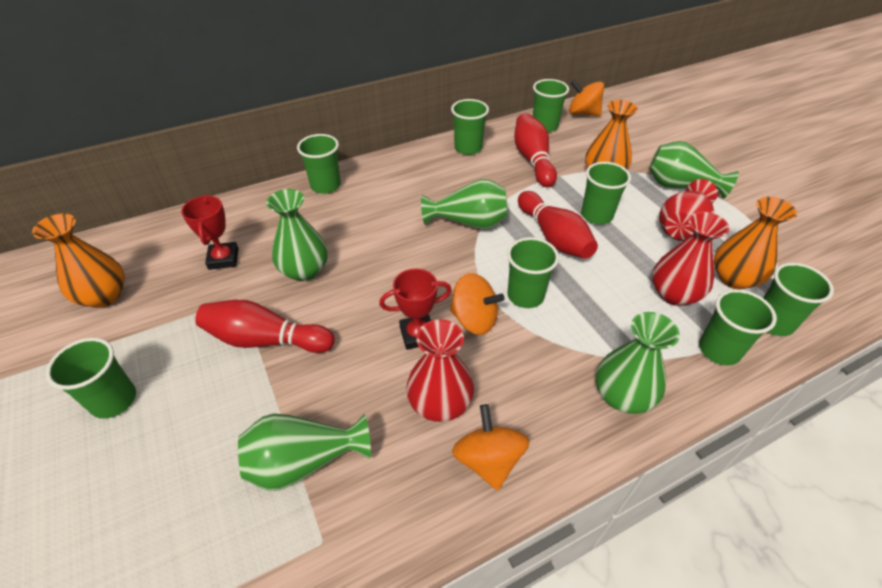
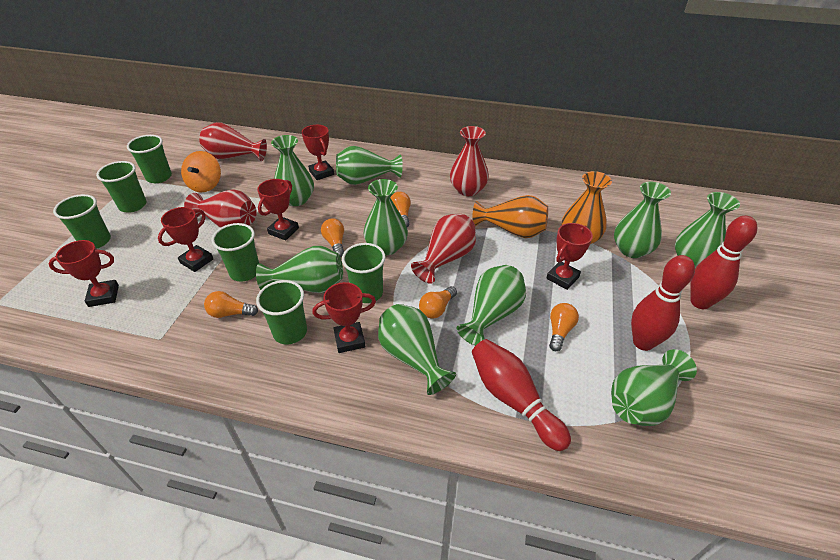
green cup: [46,338,136,419] [297,134,341,194] [451,99,489,155] [507,237,559,308] [533,79,569,132] [581,162,631,224] [699,289,777,366] [763,263,834,336] = 8 -> [53,194,111,249] [96,161,147,213] [127,135,172,183] [211,223,259,281] [256,280,307,344] [342,243,385,303] = 6
green vase: [238,414,371,491] [266,189,328,281] [421,179,507,230] [596,312,680,414] [649,141,739,198] = 5 -> [256,246,343,293] [271,135,314,206] [336,146,403,185] [364,179,408,255] [378,304,456,395] [457,265,526,346] [611,349,697,426] [614,182,671,258] [675,192,740,268] = 9
orange light bulb: none = 0 -> [204,291,258,318] [321,218,344,257] [391,192,411,227] [419,286,457,319] [549,303,579,351] = 5
orange spinning top: [450,273,505,335] [452,404,530,490] [569,80,604,116] = 3 -> [181,151,221,193] = 1
orange vase: [32,213,125,308] [585,100,638,170] [714,196,797,290] = 3 -> [472,195,548,238] [561,171,612,244] = 2
red trophy: [181,195,238,270] [379,269,452,350] = 2 -> [48,240,119,307] [158,207,213,272] [257,179,299,240] [302,125,334,180] [312,282,376,353] [546,223,593,290] = 6
red vase: [406,319,474,422] [652,212,730,306] [659,179,718,241] = 3 -> [184,189,257,228] [199,122,267,161] [411,214,476,284] [450,126,489,196] = 4

